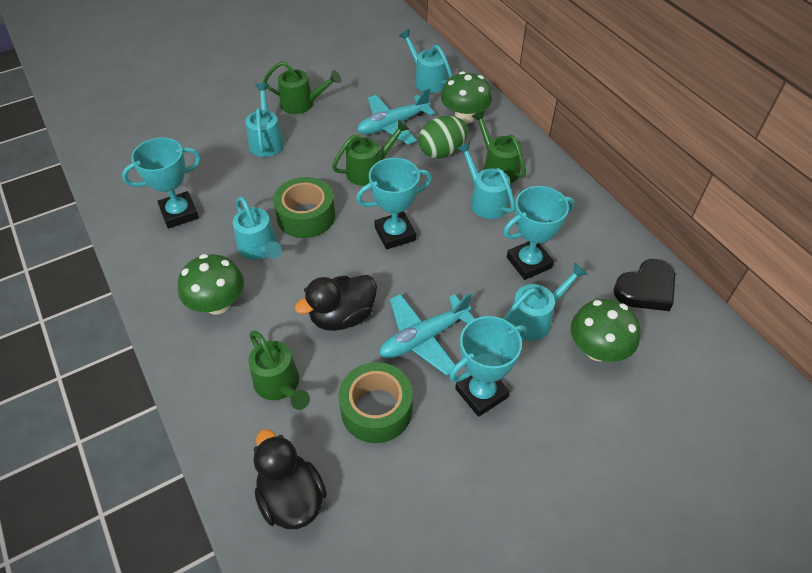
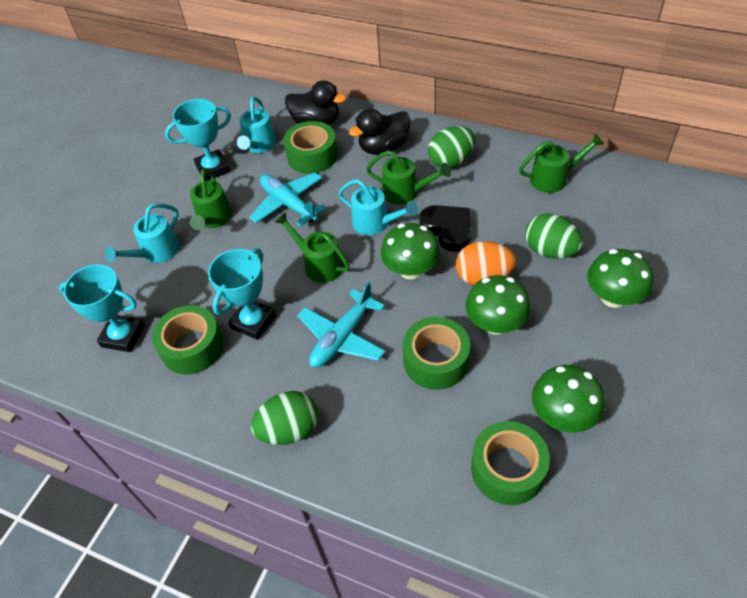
green egg: [418,116,468,158] = 1 -> [251,391,318,445] [428,126,475,168] [525,213,583,259] = 3
green mushroom: [178,254,244,314] [441,71,492,124] [571,299,641,362] = 3 -> [381,223,441,280] [466,275,531,335] [532,365,605,433] [587,249,654,308] = 4
green tape: [273,177,335,238] [339,362,413,443] = 2 -> [152,305,224,375] [283,121,338,174] [403,317,470,390] [471,421,550,505] = 4
orange egg: none = 0 -> [456,241,516,285] = 1
turquoise trophy: [122,137,201,228] [356,158,432,249] [449,316,527,417] [503,186,574,280] = 4 -> [59,264,145,352] [165,99,231,181] [208,248,276,340] = 3
turquoise watering can: [233,196,282,260] [245,83,284,157] [399,29,452,93] [456,142,515,219] [503,263,587,341] = 5 -> [105,203,179,263] [237,97,276,153] [338,179,418,235] = 3

